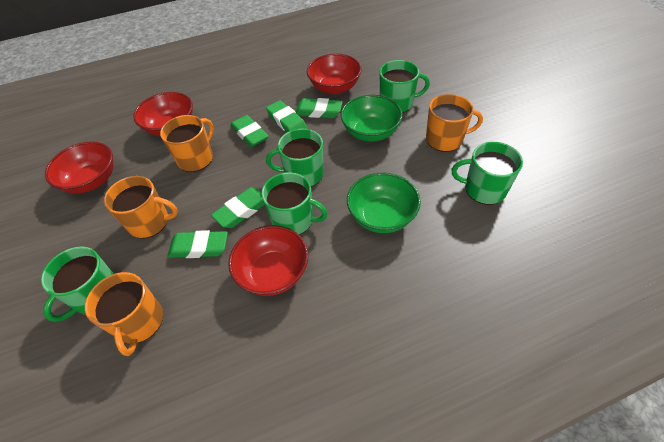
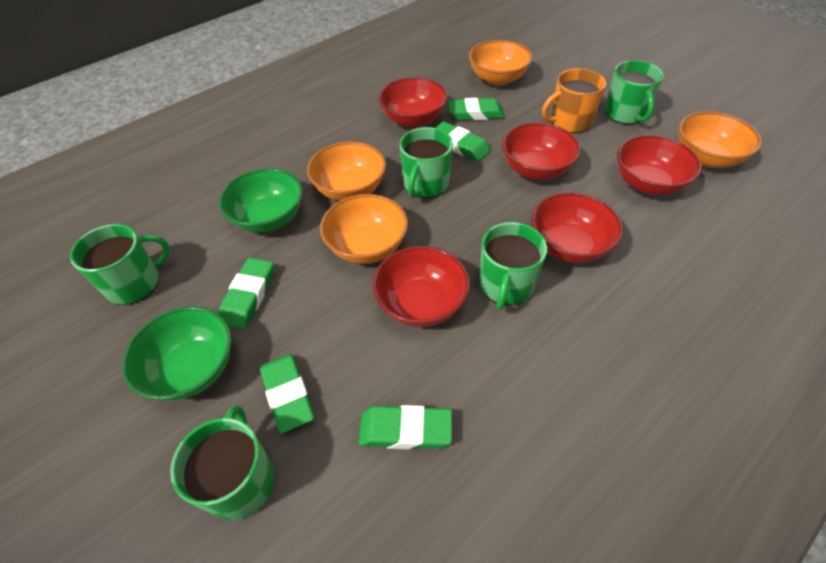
orange bowl: none = 0 -> [307,142,386,201] [320,194,408,264] [469,40,532,86] [679,111,762,168] = 4
orange mug: [85,272,163,356] [104,176,178,239] [160,115,214,172] [426,94,483,152] = 4 -> [542,68,606,133] = 1
red bowl: [45,141,114,194] [133,92,193,136] [228,225,308,296] [307,54,362,94] = 4 -> [372,246,470,327] [378,77,447,128] [502,122,580,180] [531,192,623,263] [617,135,702,195] = 5

